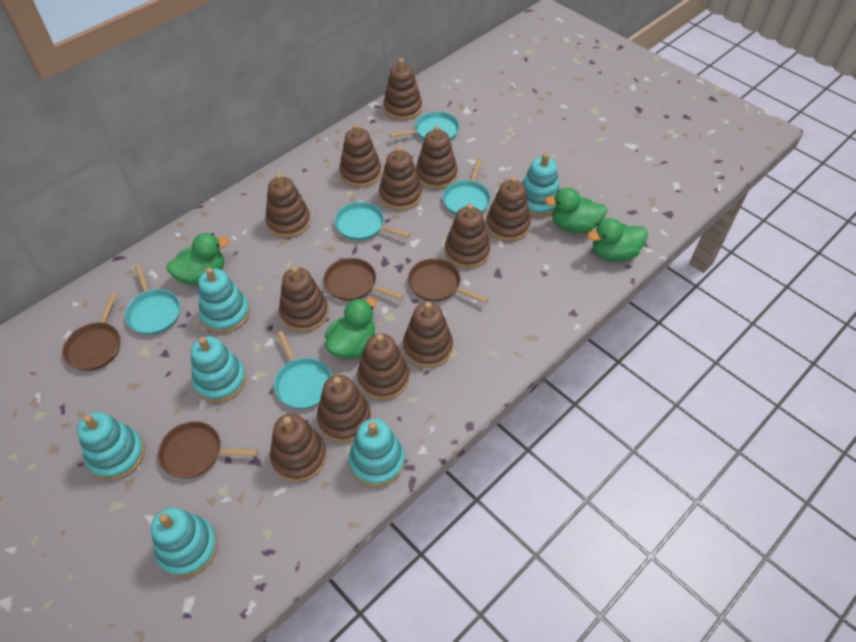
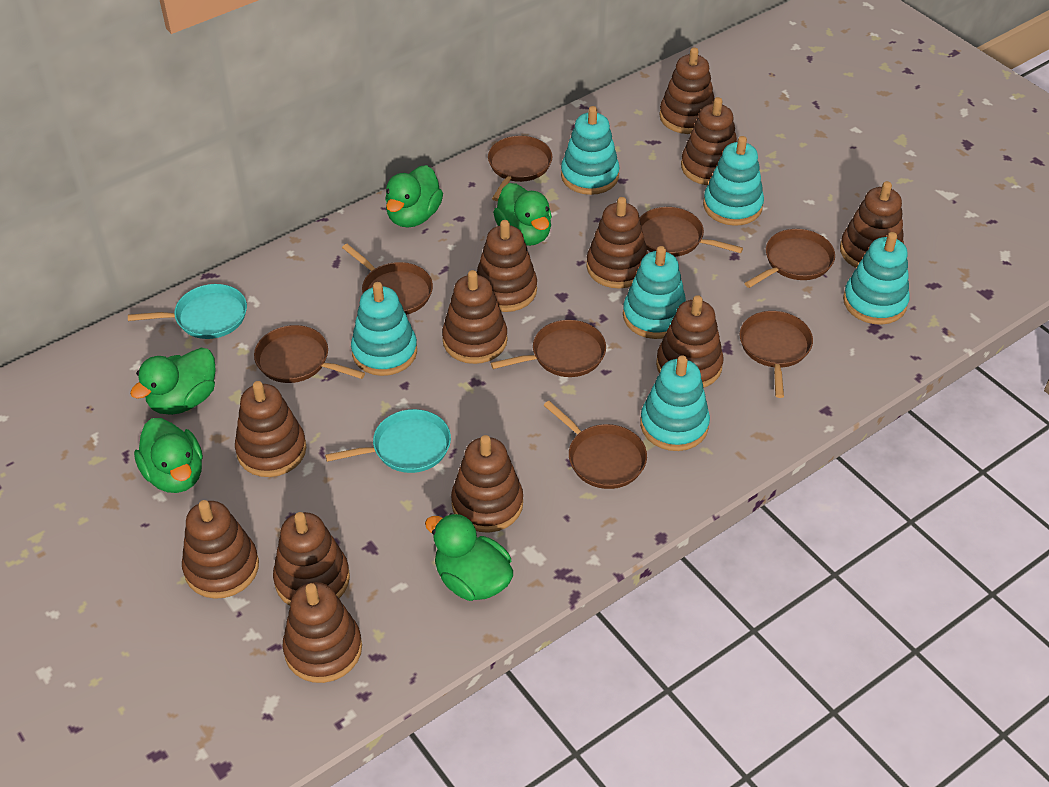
brown pan: [62,293,120,371] [158,421,258,478] [324,258,404,301] [408,258,488,303] = 4 -> [254,325,365,383] [342,244,433,315] [488,136,552,201] [491,320,606,377] [543,401,647,489] [639,207,743,257] [740,311,813,398] [744,229,835,288] = 8
green duck: [166,233,229,285] [325,298,376,359] [545,188,607,233] [587,218,648,261] = 4 -> [130,348,216,415] [134,418,203,493] [385,165,443,227] [425,513,513,601] [493,183,552,246] = 5
turquoise pan: [125,265,180,335] [274,331,332,409] [334,202,410,240] [389,111,460,140] [442,158,491,215] = 5 -> [128,284,247,339] [325,409,451,473] = 2

